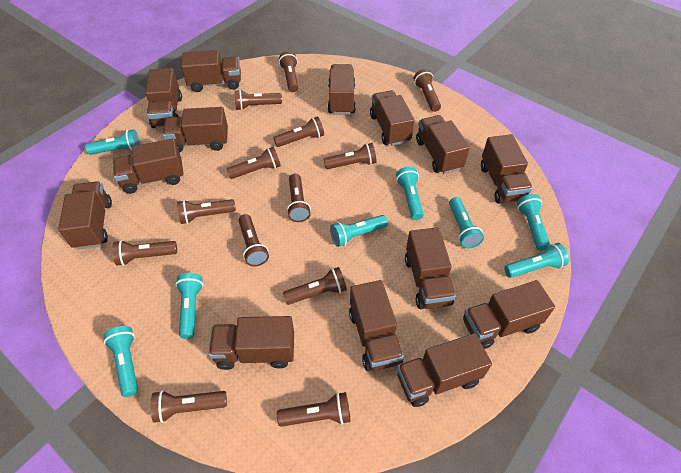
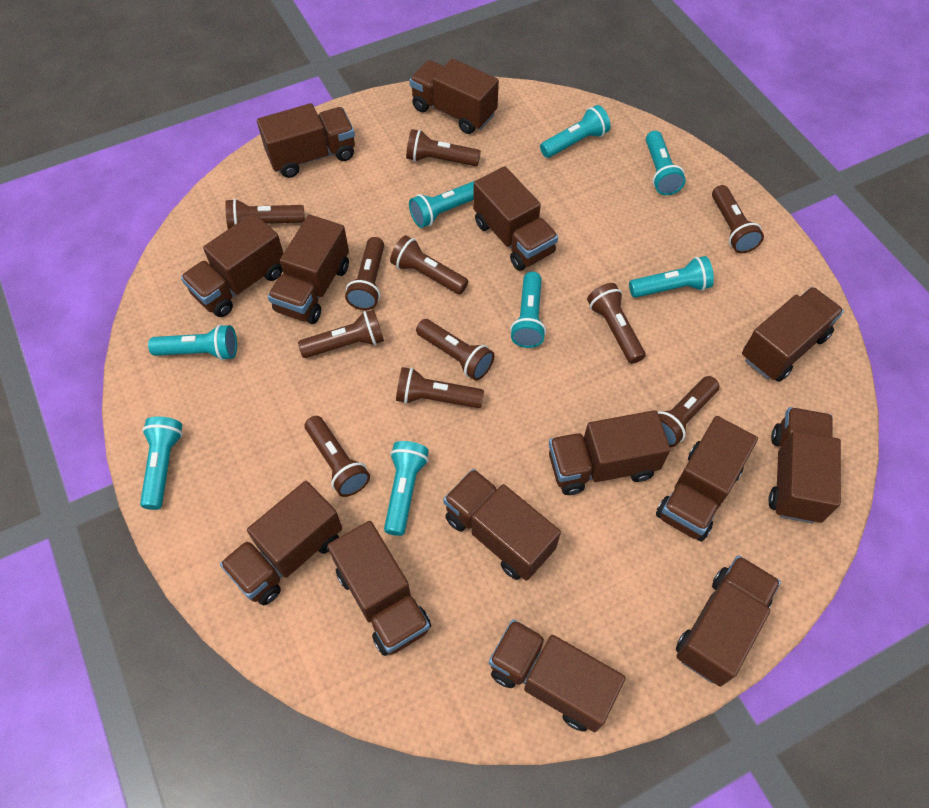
brown flashlight: [112,240,177,266] [151,390,227,423] [177,199,236,224] [227,147,281,179] [234,90,282,111] [239,214,269,266] [273,116,324,147] [277,392,351,427] [279,51,298,92] [283,267,347,305] [287,174,311,222] [324,143,377,169] [413,69,441,112] = 13 -> [225,199,305,229] [298,310,384,358] [305,416,370,497] [345,237,384,310] [390,235,468,294] [396,367,484,408] [406,129,481,166] [416,319,494,380] [587,283,645,364] [658,376,719,447] [712,185,764,253] = 11

